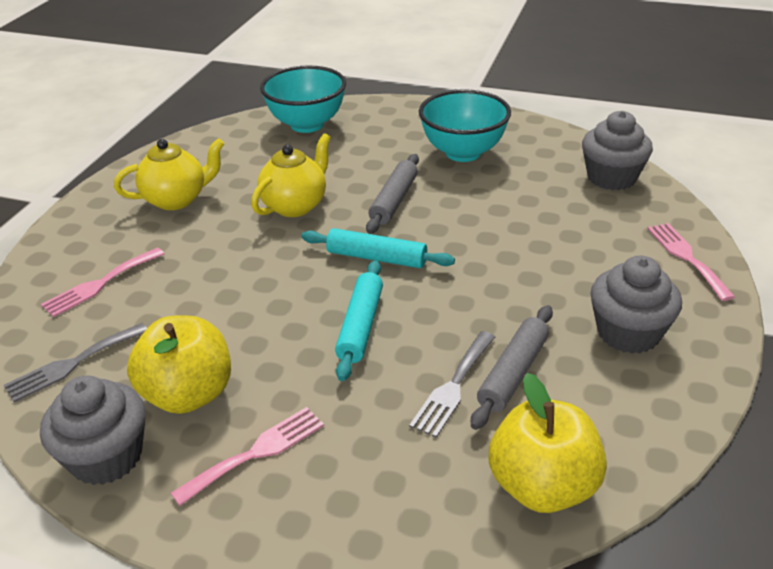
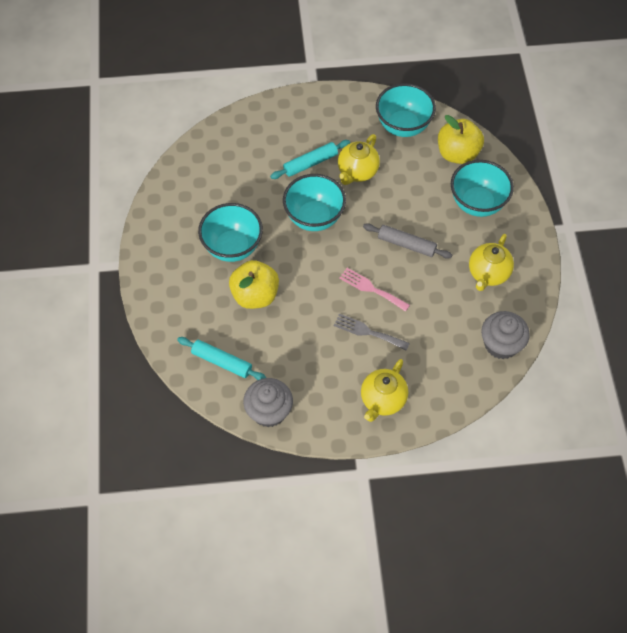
grey cupcake: [40,376,146,485] [582,111,653,190] [591,256,682,354] = 3 -> [243,378,293,427] [481,311,530,359] = 2
grey fork: [4,323,147,403] [409,331,495,438] = 2 -> [334,314,410,351] = 1
grey rolling pin: [366,154,419,234] [471,305,553,430] = 2 -> [363,223,452,259] = 1
pink fork: [41,248,164,317] [171,407,324,506] [647,223,735,301] = 3 -> [339,268,410,312] = 1
turquoise bowl: [260,65,346,133] [419,89,511,162] = 2 -> [198,203,263,262] [283,174,346,231] [376,83,436,137] [451,160,514,217] = 4
yellow teapot: [114,138,224,210] [251,133,331,217] = 2 -> [338,134,380,185] [361,359,408,422] [469,234,514,291] = 3

